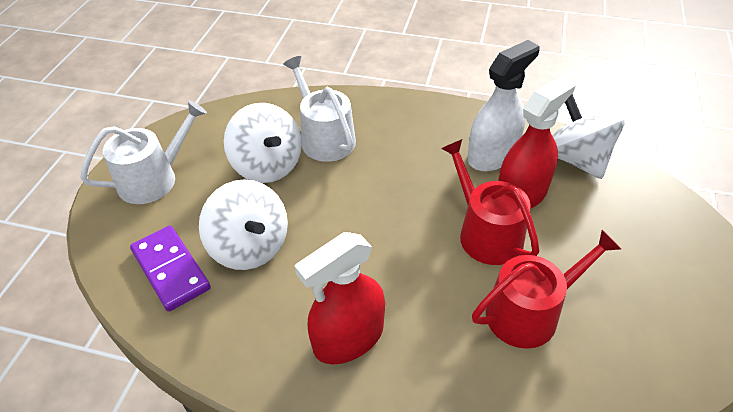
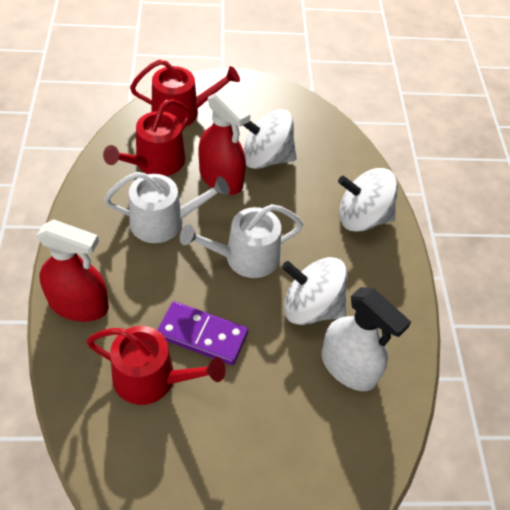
red watering can: [441,139,540,265] [472,230,621,349] = 2 -> [86,326,226,405] [103,99,191,176] [130,60,240,126] = 3

